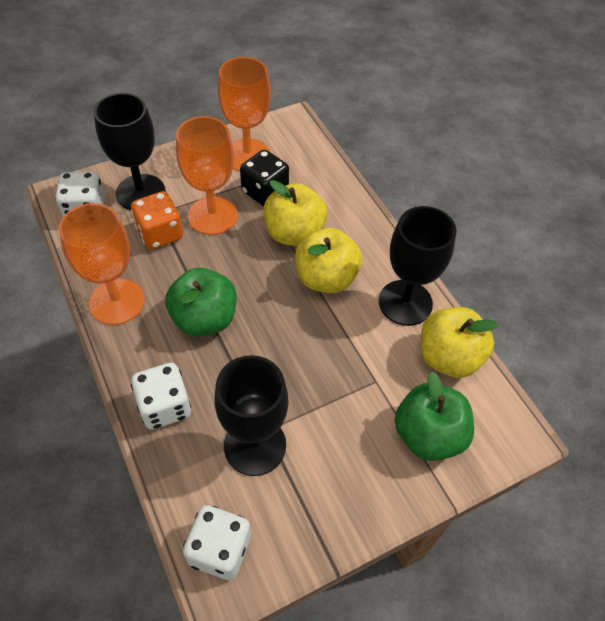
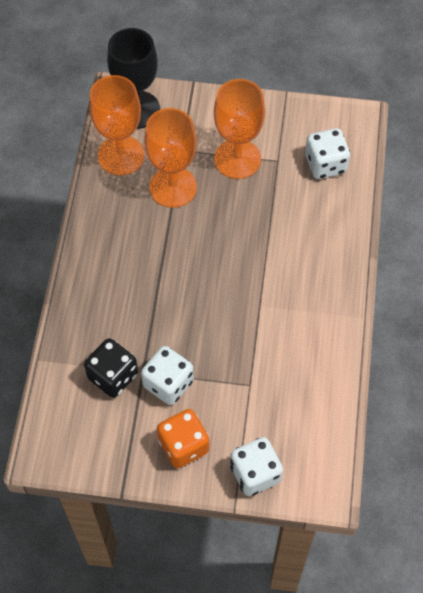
black goblet: [94,93,165,210] [215,355,288,476] [379,206,457,326] = 3 -> [107,28,160,129] = 1
green apple: [166,268,237,336] [394,372,474,461] = 2 -> none = 0
yellow apple: [263,180,328,246] [295,228,362,293] [420,307,499,378] = 3 -> none = 0

